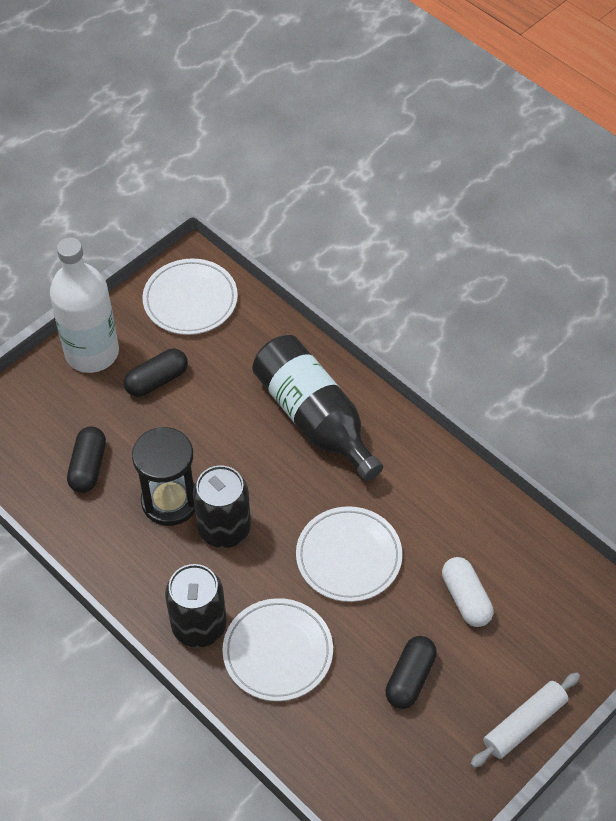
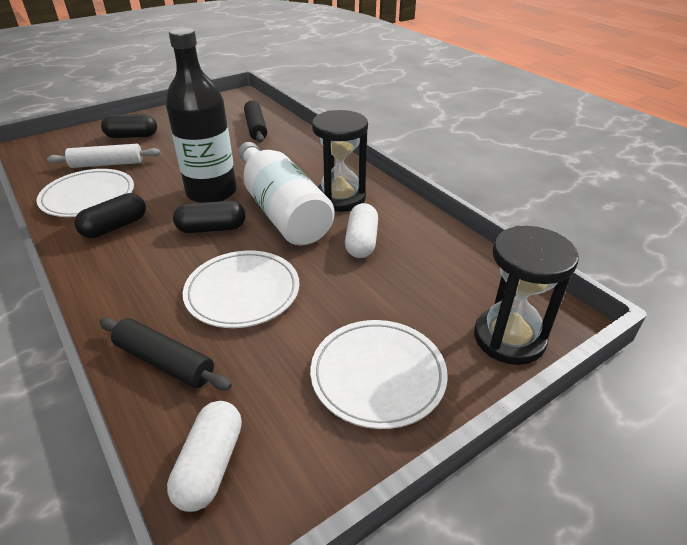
black can: [165,564,227,648] [193,465,251,548] = 2 -> none = 0
black hourglass: [132,427,195,526] = 1 -> [312,110,368,212] [474,226,579,365] = 2
black rolling pin: none = 0 -> [99,318,232,391] [244,100,267,142] = 2
white capsule: [442,557,493,627] = 1 -> [167,401,242,512] [345,203,378,258] = 2

